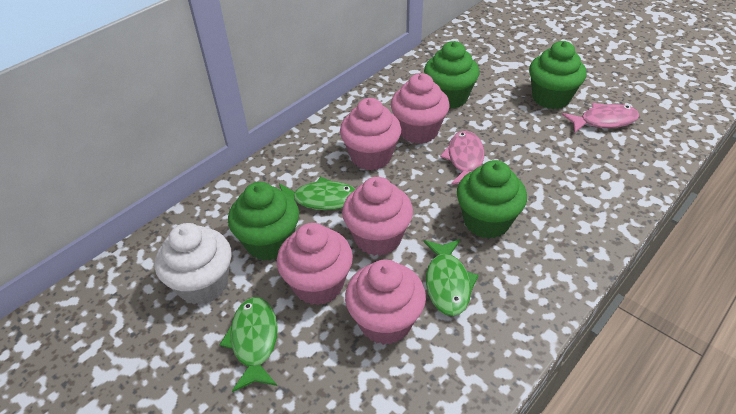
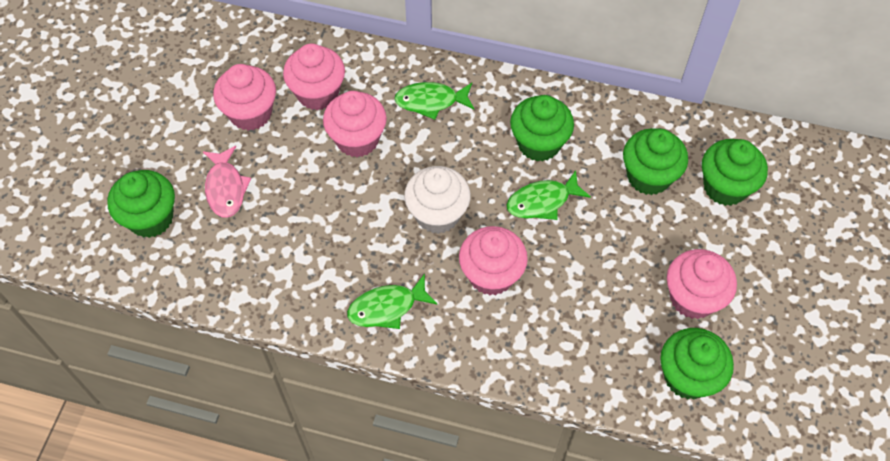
green cupcake: [228,182,299,261] [424,41,479,109] [457,160,527,239] [529,41,587,109] = 4 -> [107,170,175,238] [510,95,574,162] [623,128,688,195] [660,328,734,399] [702,139,768,206] = 5
pink fish: [440,131,485,185] [562,103,639,133] = 2 -> [203,146,251,218] = 1

